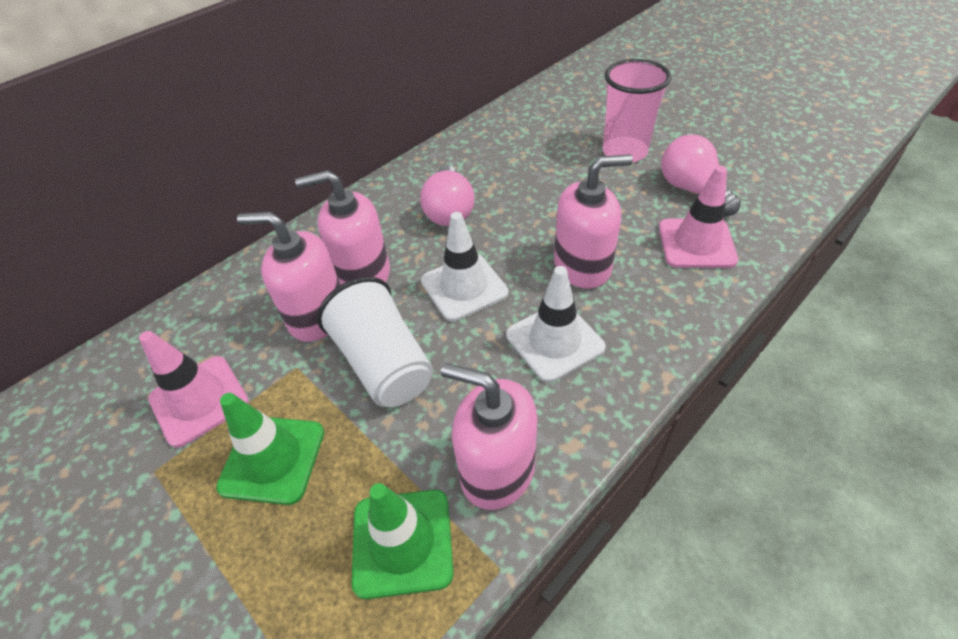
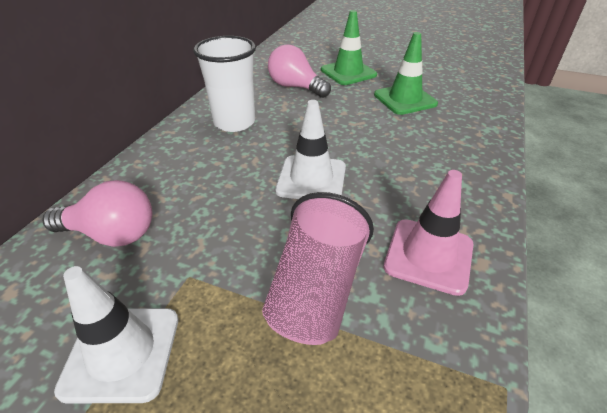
pink soap dispenser: [237,212,340,342] [295,170,390,285] [441,363,537,510] [554,154,633,289] = 4 -> none = 0
pink traffic cone: [139,331,249,448] [659,166,738,268] = 2 -> [384,170,474,296] = 1

